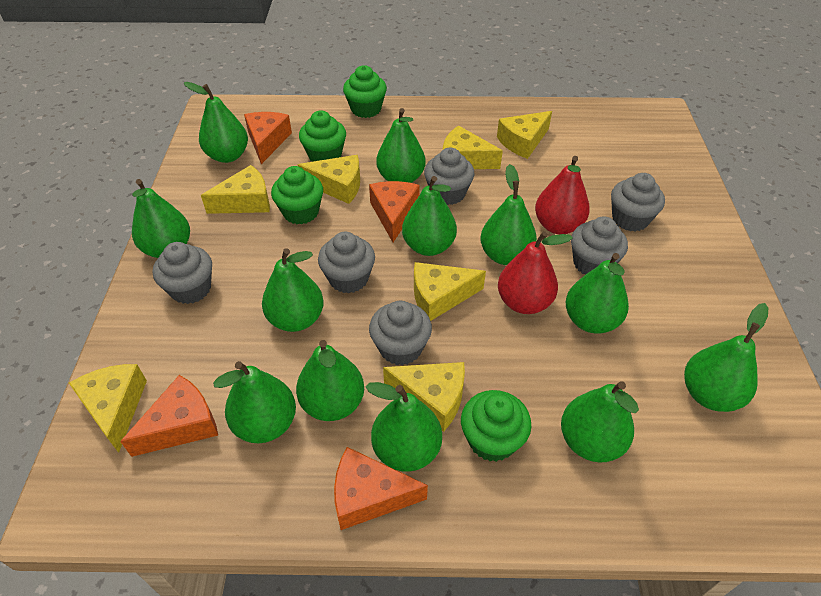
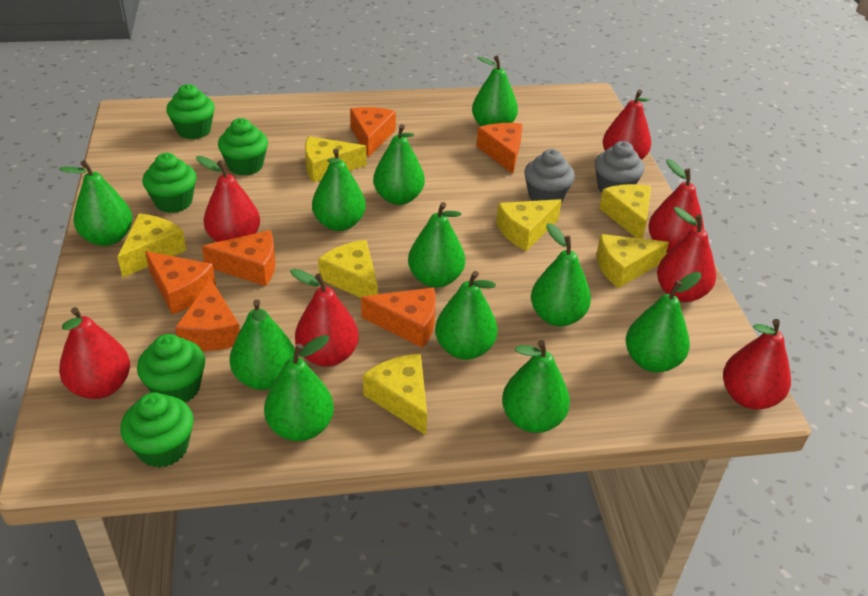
green cupcake: [271,166,323,224] [299,111,346,162] [343,65,387,118] [461,390,531,462] = 4 -> [120,393,194,468] [137,334,205,402] [142,153,196,213] [166,84,215,139] [218,118,268,176] = 5
green pear: [132,179,190,258] [184,82,248,163] [213,361,296,443] [262,248,324,332] [296,340,364,421] [366,382,442,472] [376,108,426,183] [402,176,457,256] [480,164,537,265] [561,381,639,463] [565,253,629,334] [684,303,768,412] = 12 -> [59,160,132,246] [230,299,295,390] [264,335,334,441] [312,149,366,231] [373,124,425,205] [408,202,465,288] [435,271,498,360] [472,56,518,126] [502,340,570,433] [531,223,591,326] [626,272,701,372] = 11
grey cupcake: [153,242,212,304] [318,232,375,293] [369,301,432,365] [424,147,474,205] [571,217,628,275] [611,173,665,231] = 6 -> [524,149,575,203] [595,141,644,192] = 2
orange cheese: [120,375,218,457] [244,112,292,164] [334,447,428,530] [369,181,420,242] = 4 -> [145,251,216,315] [175,279,240,351] [202,230,276,286] [350,107,396,157] [361,288,436,348] [477,123,523,174] = 6
red pear: [498,231,573,314] [535,156,590,234] = 2 -> [59,307,130,399] [196,156,260,242] [290,269,359,367] [603,90,651,160] [648,159,704,253] [657,207,716,302] [723,319,791,410] = 7

